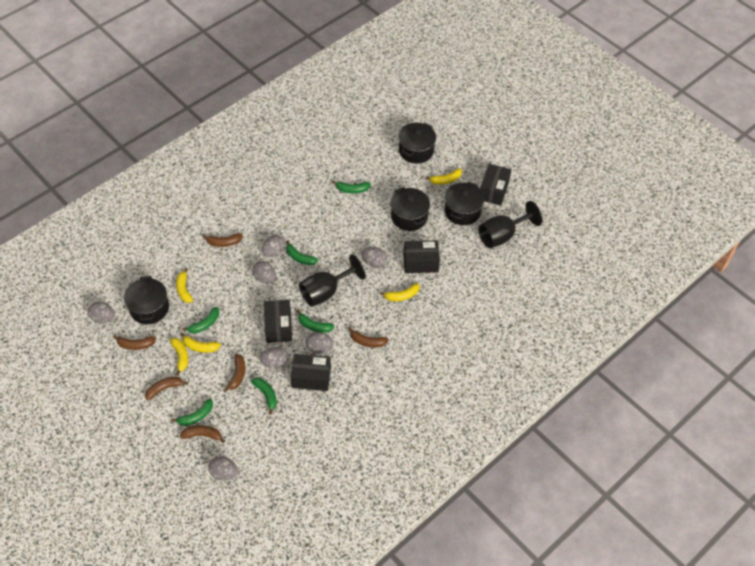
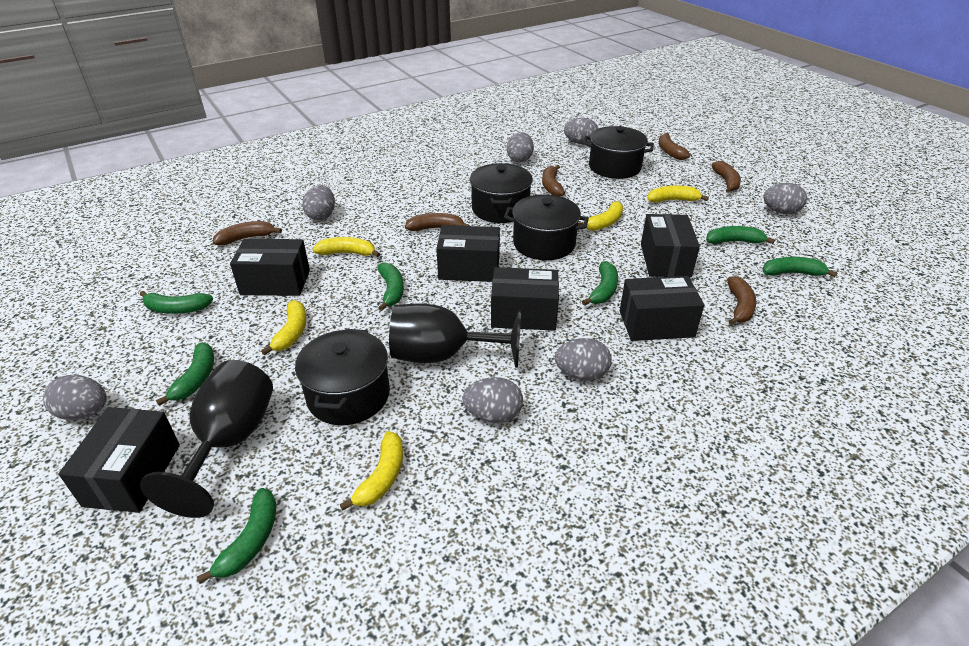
black box: [264,300,292,343] [290,354,331,391] [403,240,440,273] [480,164,511,206] = 4 -> [59,407,180,513] [230,239,310,296] [436,225,500,282] [491,267,559,331] [620,276,704,341] [641,214,700,277] = 6
green banana: [172,399,213,426] [182,307,219,333] [251,378,277,415] [286,240,318,265] [297,310,335,333] [332,180,371,193] = 6 -> [140,291,213,314] [156,342,214,406] [197,488,276,584] [377,262,404,311] [582,261,618,305] [706,226,775,244] [763,257,838,277] = 7

